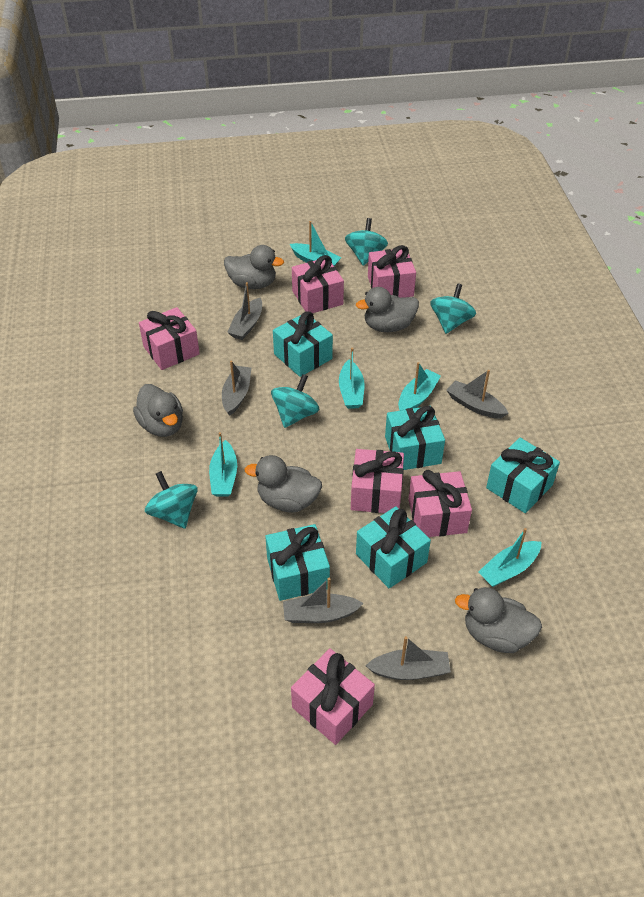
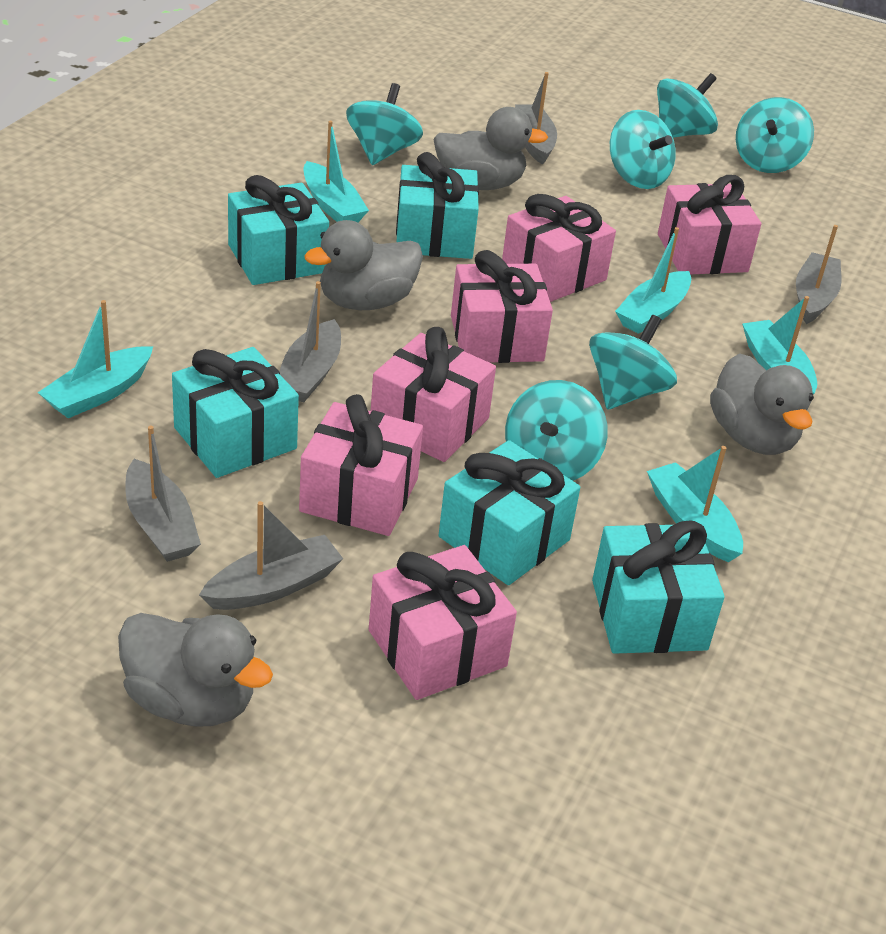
grey duck: [133,384,183,437] [224,245,284,289] [245,455,322,513] [356,287,419,332] [455,587,542,653] = 5 -> [118,613,273,727] [304,220,423,310] [433,107,548,190] [710,353,814,455] = 4
turquoise spinning top: [145,471,198,529] [271,374,319,428] [345,218,388,266] [430,283,476,334] = 4 -> [346,83,423,165] [505,380,608,481] [589,315,677,410] [610,110,676,189] [657,73,718,138] [736,97,814,173] = 6

